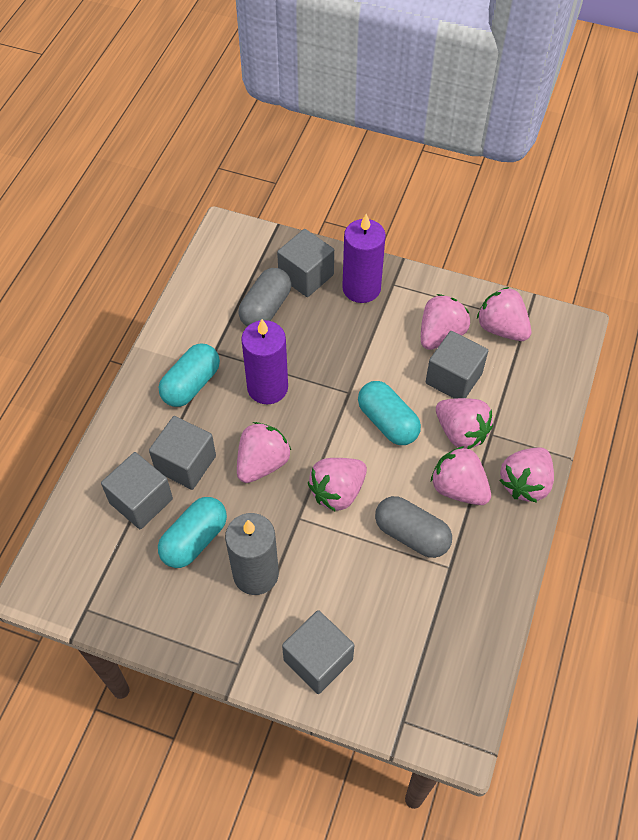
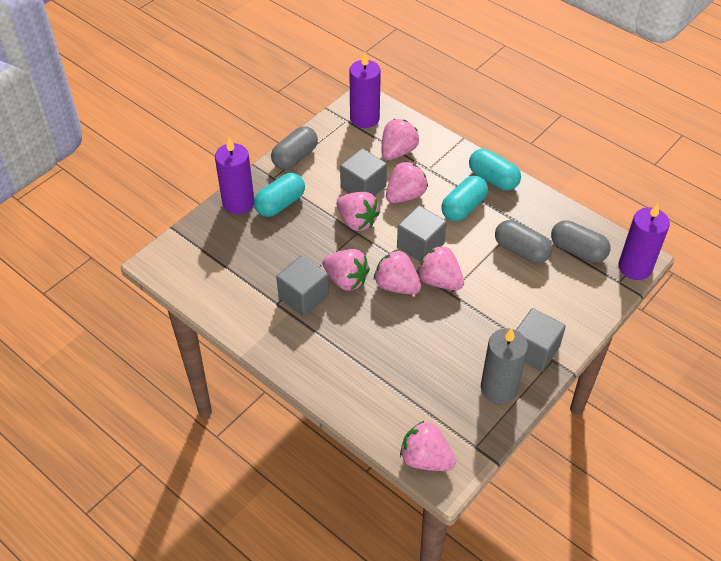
grey capsule: [238,268,291,327] [375,496,452,558] = 2 -> [271,126,318,170] [495,220,552,263] [551,220,610,263] = 3
grey cube: [101,452,173,529] [149,416,216,490] [277,229,334,297] [282,610,355,694] [426,331,488,399] = 5 -> [276,256,329,317] [340,148,387,196] [397,205,447,262] [516,308,566,372] = 4
purple candle: [241,319,288,404] [342,214,386,303] = 2 -> [215,137,254,214] [349,52,381,128] [618,203,670,280] = 3

